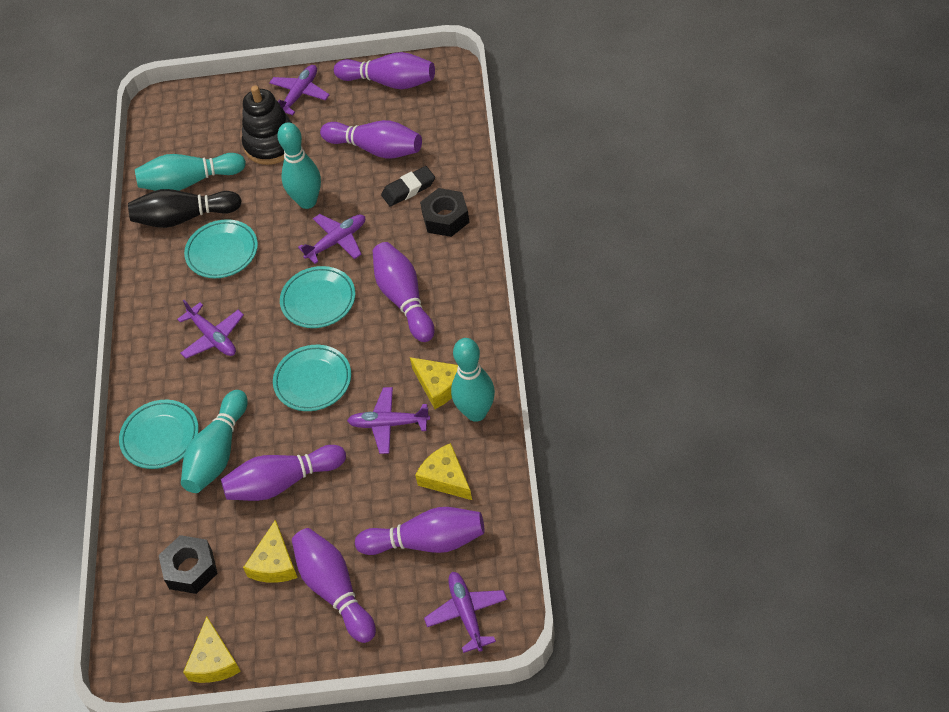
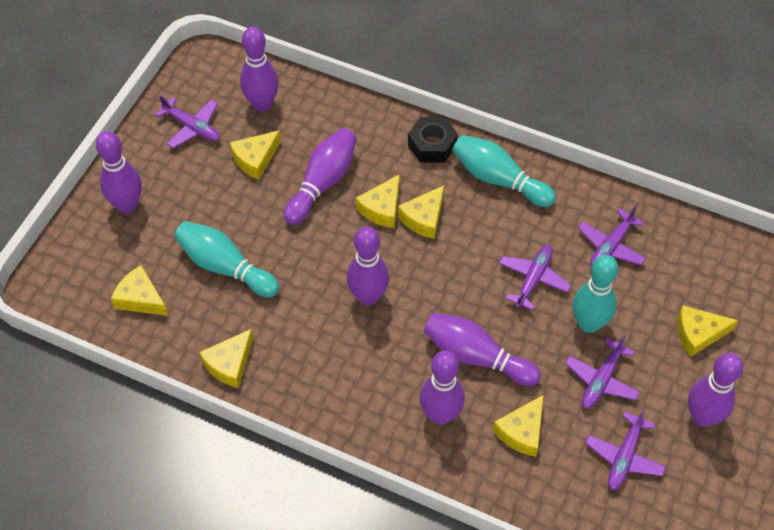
black bowling pin: [128,189,242,228] = 1 -> none = 0
black eraser: [381,166,435,207] = 1 -> none = 0
black nut: [159,535,218,594] [420,188,470,237] = 2 -> [408,117,458,163] = 1
black stacking toy: [242,85,293,165] = 1 -> none = 0
purple bowling pin: [221,445,346,501] [292,528,376,643] [320,120,422,159] [334,52,435,89] [355,507,485,555] [373,242,435,342] = 6 -> [96,131,142,213] [240,27,279,112] [284,128,357,225] [347,226,389,306] [420,351,465,425] [424,313,541,386] [688,353,743,427] = 7
turquoise bowling pin: [135,153,246,191] [181,390,248,493] [277,123,321,209] [451,338,495,422] = 4 -> [174,221,279,297] [452,135,556,207] [573,255,618,333] = 3
turquoise plate: [119,400,199,469] [184,219,258,278] [273,345,351,411] [280,266,355,328] = 4 -> none = 0
yellow cheese: [183,617,241,683] [243,520,298,583] [410,357,458,409] [415,443,472,500] = 4 -> [111,265,168,316] [199,329,253,388] [230,130,281,180] [356,174,400,228] [398,185,444,239] [493,395,544,457] [677,305,738,357] = 7

